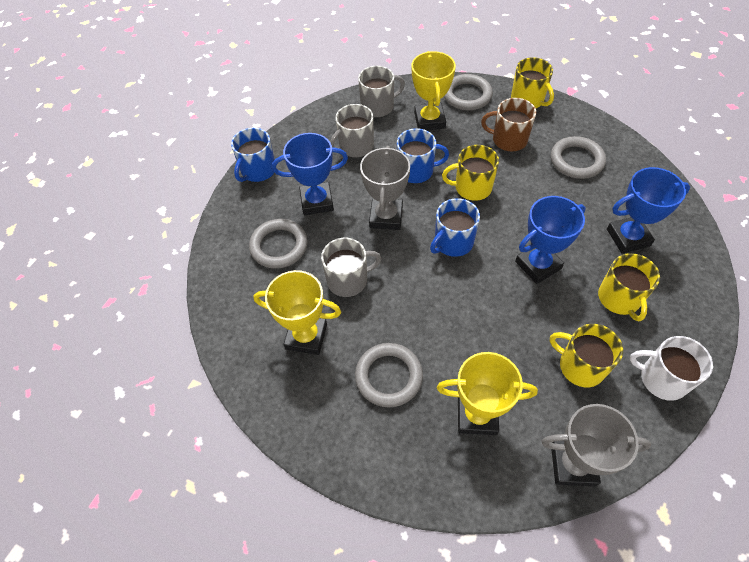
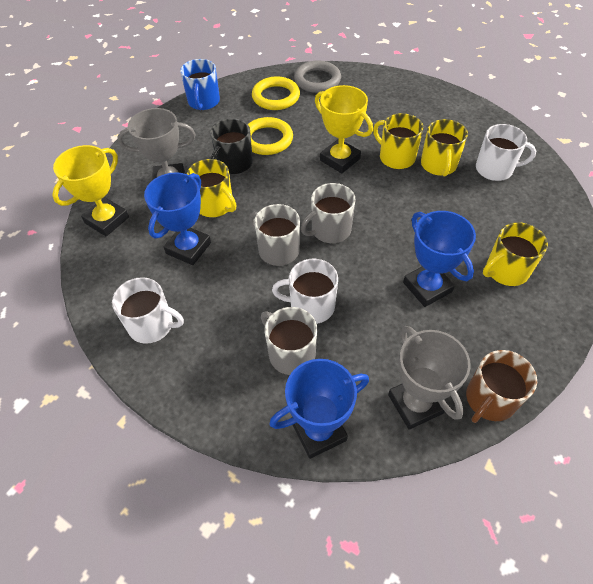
black mug: none = 0 -> [210,118,253,174] = 1
blue mug: [231,128,275,182] [397,128,449,183] [430,198,480,257] = 3 -> [180,59,220,110] = 1
grey ring: [249,219,308,269] [355,343,423,408] [444,74,493,110] [551,136,606,179] = 4 -> [294,61,341,93] = 1
white mug: [630,336,713,401] = 1 -> [112,277,184,344] [272,259,338,324] [476,124,536,181] = 3
yellow ring: none = 0 -> [248,117,293,155] [252,76,300,110] = 2
yellow trophy: [253,270,341,355] [411,51,456,130] [437,352,538,435] = 3 -> [52,145,129,236] [315,85,373,173] = 2

